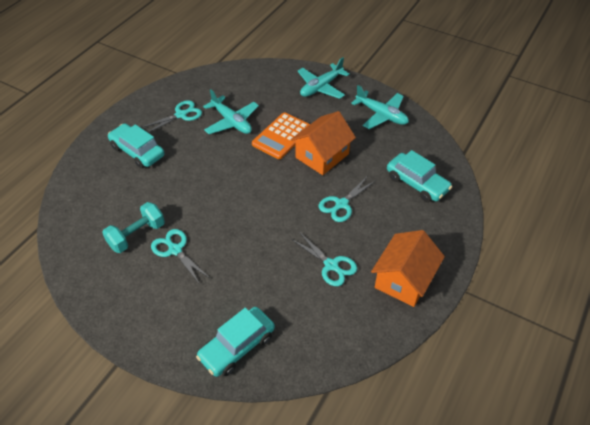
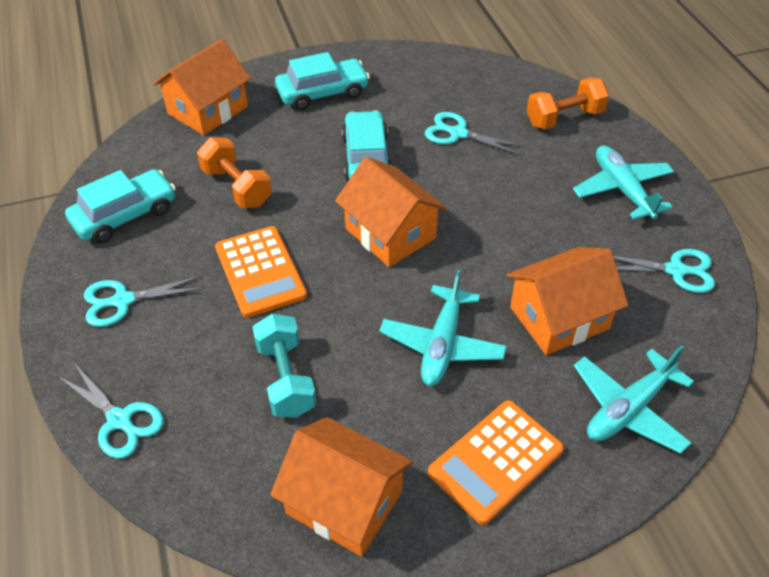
orange calculator: [252,112,310,159] = 1 -> [215,226,307,318] [428,400,564,525] = 2
orange dumbbell: none = 0 -> [197,137,272,208] [527,78,609,129] = 2
orange house: [290,111,356,175] [371,230,445,307] = 2 -> [153,39,251,136] [270,417,413,556] [335,157,447,267] [507,247,628,355] = 4

